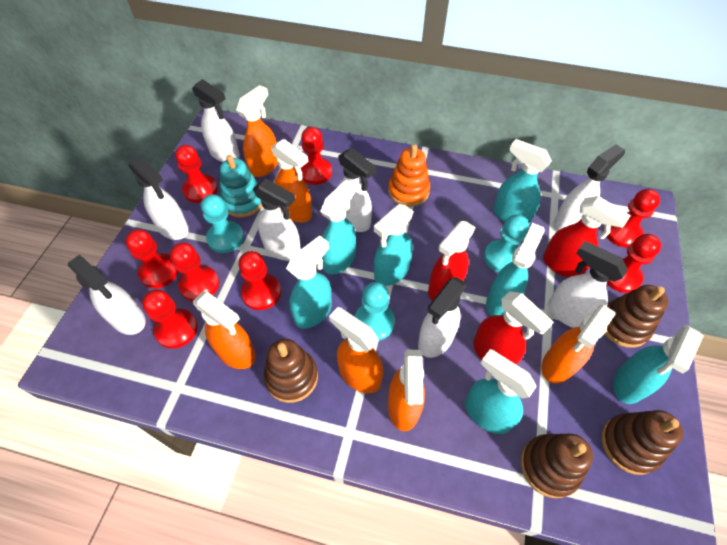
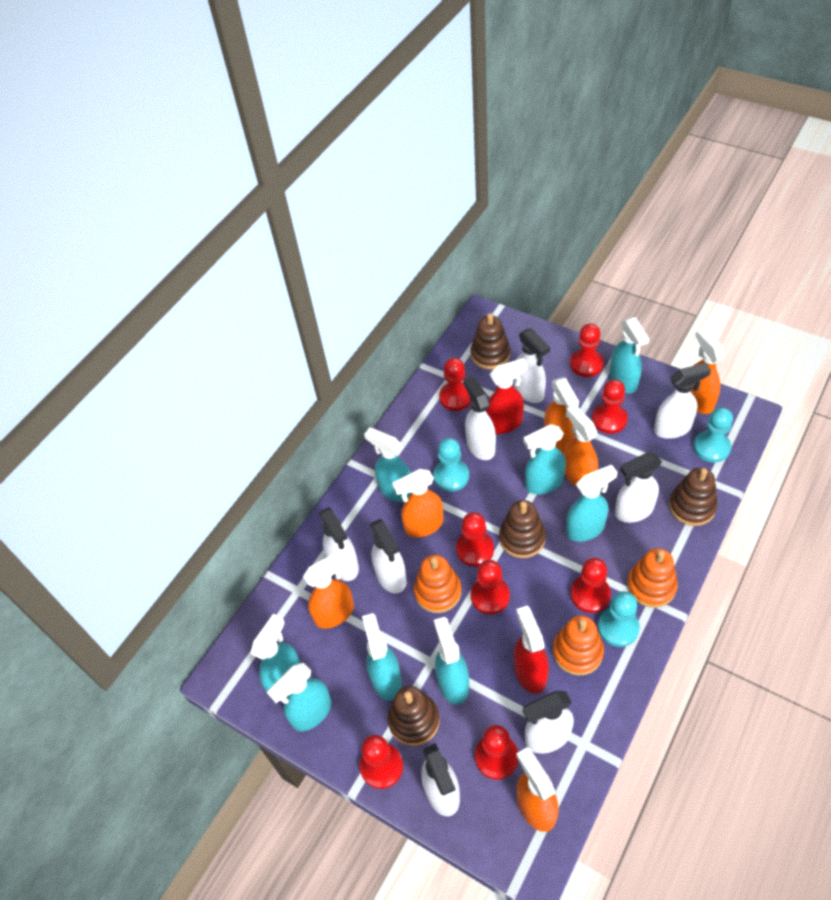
orange stacking toy: [388,144,430,207] = 1 -> [414,555,462,613] [553,615,604,676] [627,548,678,608] = 3
red spray bottle: [428,221,476,301] [473,291,553,365] [543,196,631,278] = 3 -> [485,358,528,434] [514,606,549,694] = 2
turquoise spray bottle: [286,236,332,329] [320,180,356,274] [374,204,414,286] [465,349,537,434] [486,223,545,316] [493,139,552,224] [613,325,704,404] = 7 -> [250,614,300,692] [267,663,331,731] [362,613,402,701] [364,427,411,502] [434,617,469,705] [523,424,566,495] [566,465,618,542] [609,317,649,393] = 8
turquoise stacking toy: [220,155,262,217] = 1 -> none = 0

